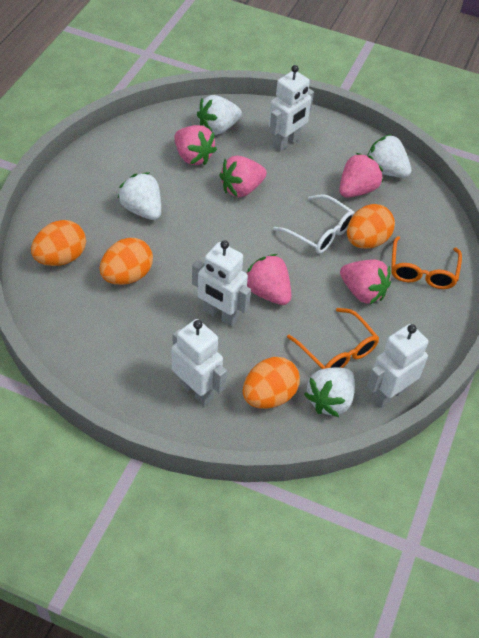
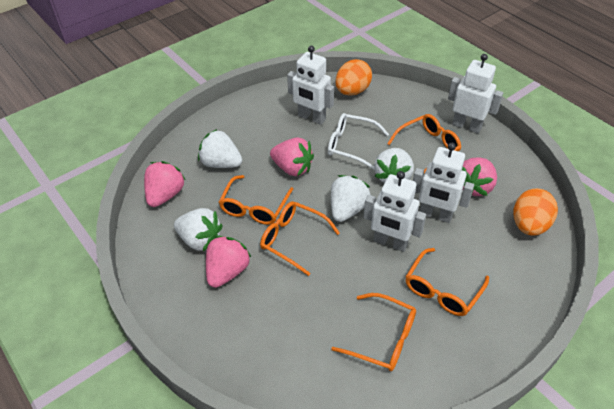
orange egg: [31,220,86,266] [100,238,153,285] [243,357,300,409] [347,204,395,249] = 4 -> [335,59,372,95] [514,188,558,236] = 2
orange glasses: [287,308,379,369] [391,236,462,289] = 2 -> [219,175,293,225] [260,201,340,276] [331,293,416,371] [387,114,461,173] [406,248,489,316] = 5
pink strawberry: [174,125,217,165] [219,155,267,197] [247,254,291,305] [339,153,383,198] [340,259,391,305] = 5 -> [144,161,186,207] [206,236,251,288] [270,137,314,176] [462,157,497,196] = 4

